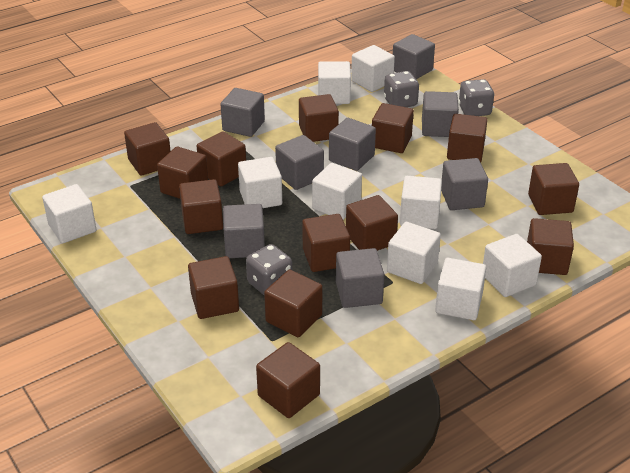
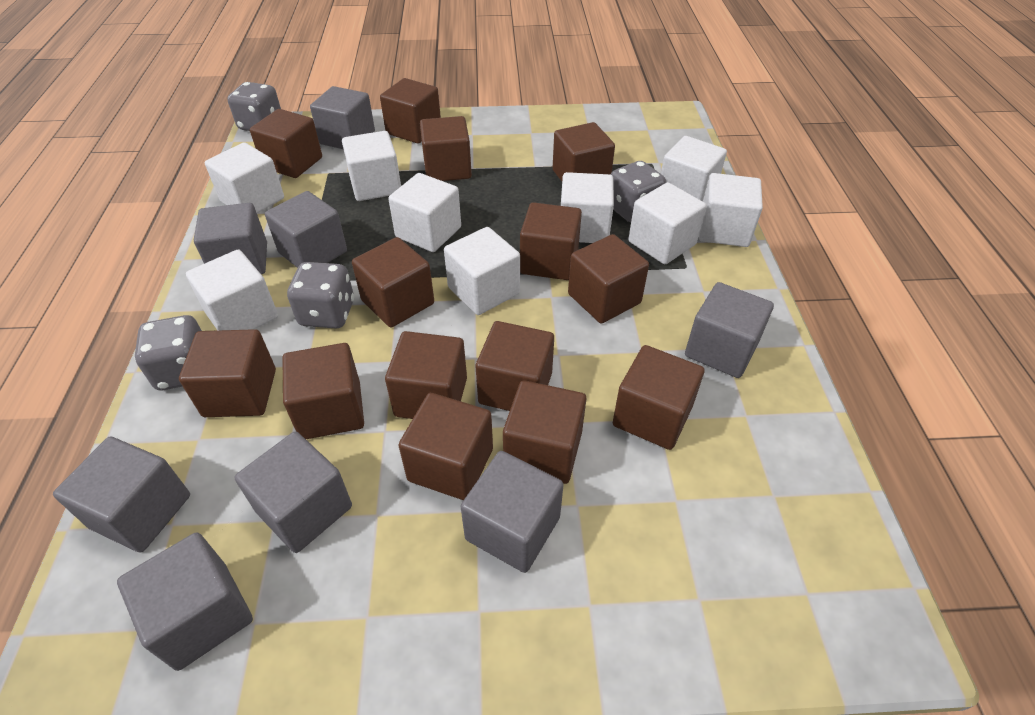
grey dice: [246,244,292,295] [384,71,419,107] [458,79,494,116] = 3 -> [135,315,202,390] [227,82,281,131] [287,262,354,329] [611,161,666,222] = 4

